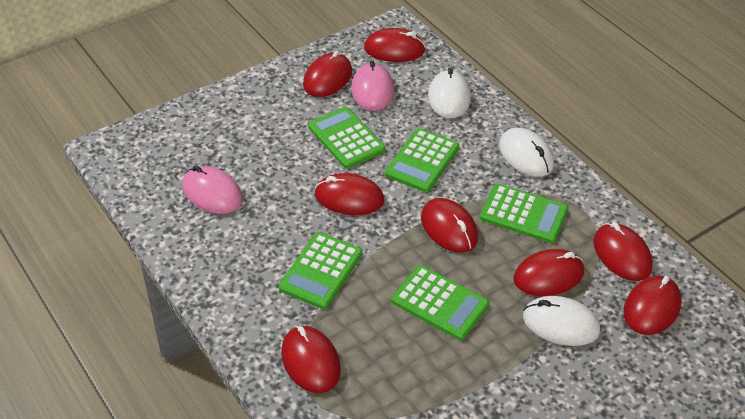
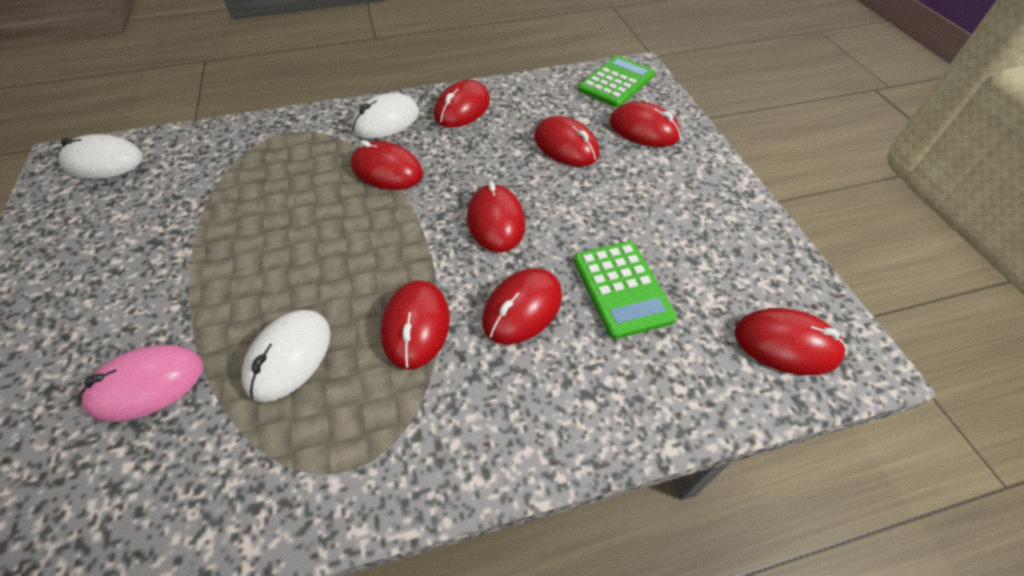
green calculator: [279,232,363,309] [308,107,386,169] [385,128,460,192] [391,265,489,340] [480,184,568,243] = 5 -> [574,241,677,339] [578,56,655,107] = 2
pink mouse: [182,166,243,214] [351,60,394,111] = 2 -> [79,345,203,422] = 1

